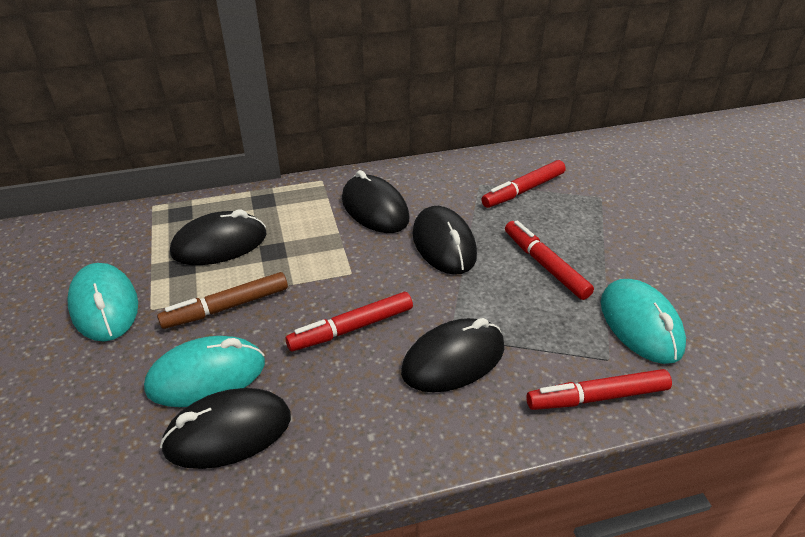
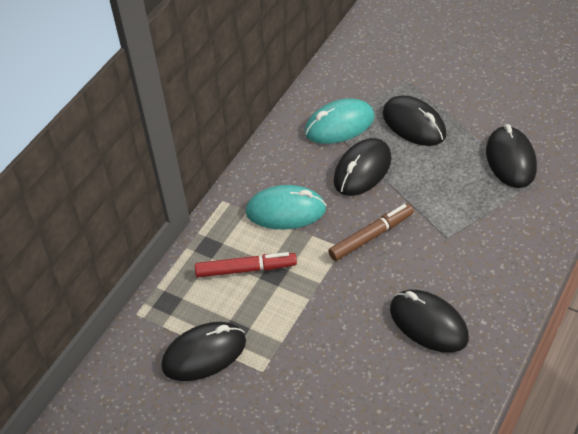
red marker: [285,292,413,351] [481,160,566,208] [505,221,594,300] [526,369,672,410] = 4 -> [195,252,297,277] = 1
turquoise mouse: [67,263,138,341] [144,336,265,407] [601,279,686,364] = 3 -> [246,185,326,229] [305,98,375,144] = 2

